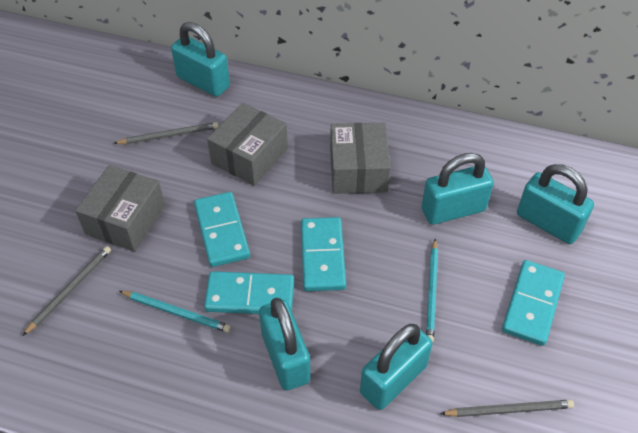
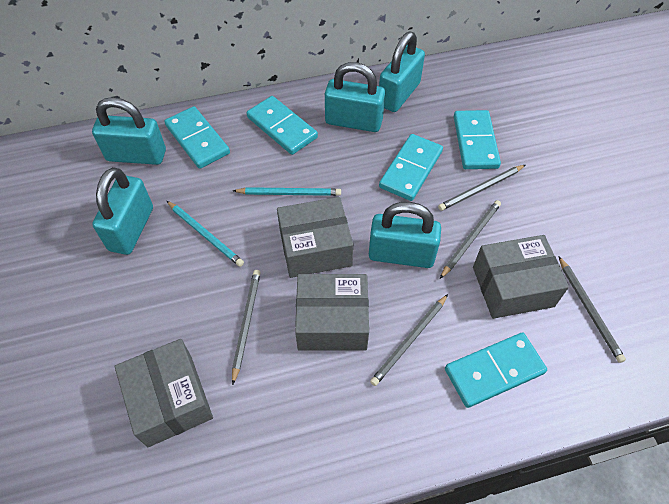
grey box: [75,165,165,252] [207,103,288,186] [330,123,390,194] = 3 -> [114,339,213,447] [277,197,353,278] [295,274,369,350] [473,235,569,319] = 4
grey pencil: [23,246,111,336] [114,122,219,144] [440,400,574,417] = 3 -> [232,270,261,385] [370,294,448,386] [438,165,525,211] [440,200,501,279] [559,256,626,363] = 5
turquoise domino: [194,192,250,267] [204,271,294,314] [301,217,346,291] [502,260,565,346] = 4 -> [164,106,230,169] [247,96,318,155] [379,134,443,201] [445,332,547,408] [454,110,501,169] = 5

